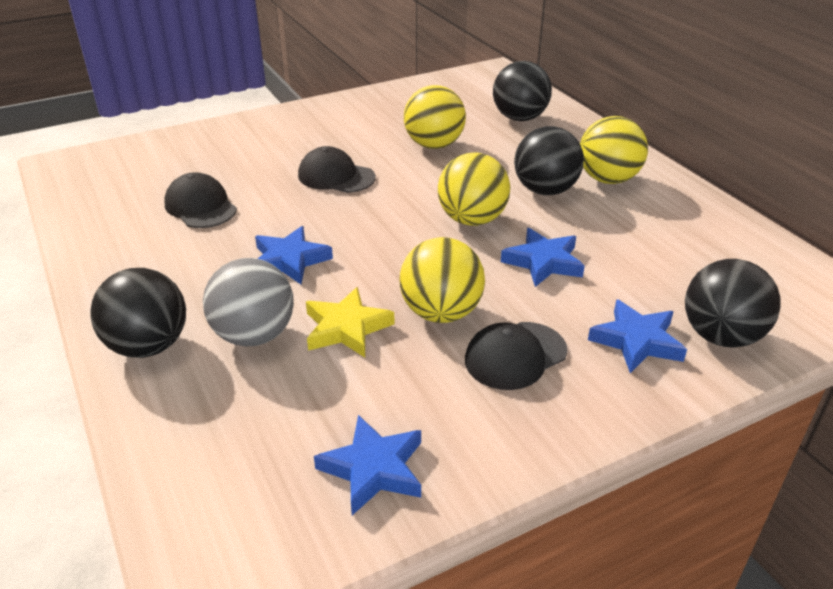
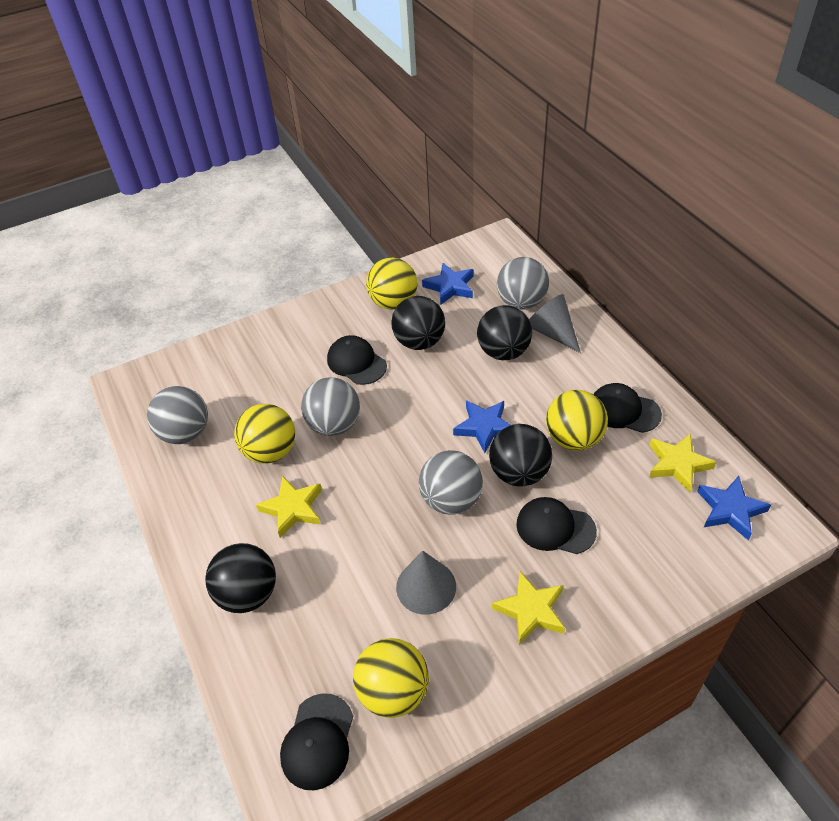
black cap: [164,172,237,228] [298,146,376,193] [465,322,567,390] = 3 -> [280,693,353,790] [327,335,387,385] [516,497,597,554] [593,383,662,433] = 4
blue star: [255,226,333,284] [314,415,421,515] [501,228,585,287] [588,299,687,373] = 4 -> [422,263,474,305] [453,400,510,453] [697,476,771,541] = 3
grey ball: [203,258,294,346] = 1 -> [147,386,208,444] [301,377,360,436] [419,450,483,515] [497,257,549,310] = 4
grey cone: none = 0 -> [396,551,456,615] [529,294,581,353] = 2
yellow star: [306,287,395,357] = 1 -> [256,476,322,538] [492,571,565,645] [649,433,716,493] = 3

